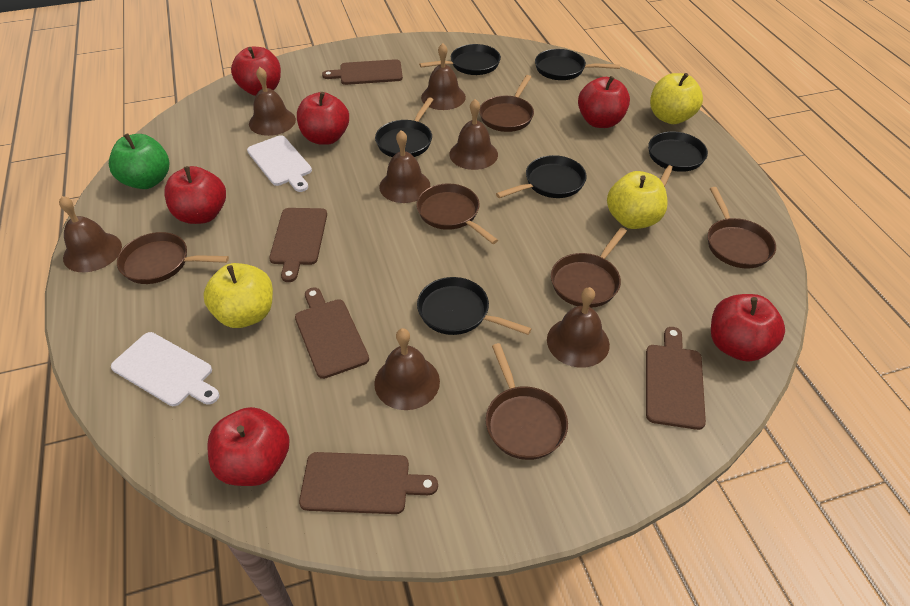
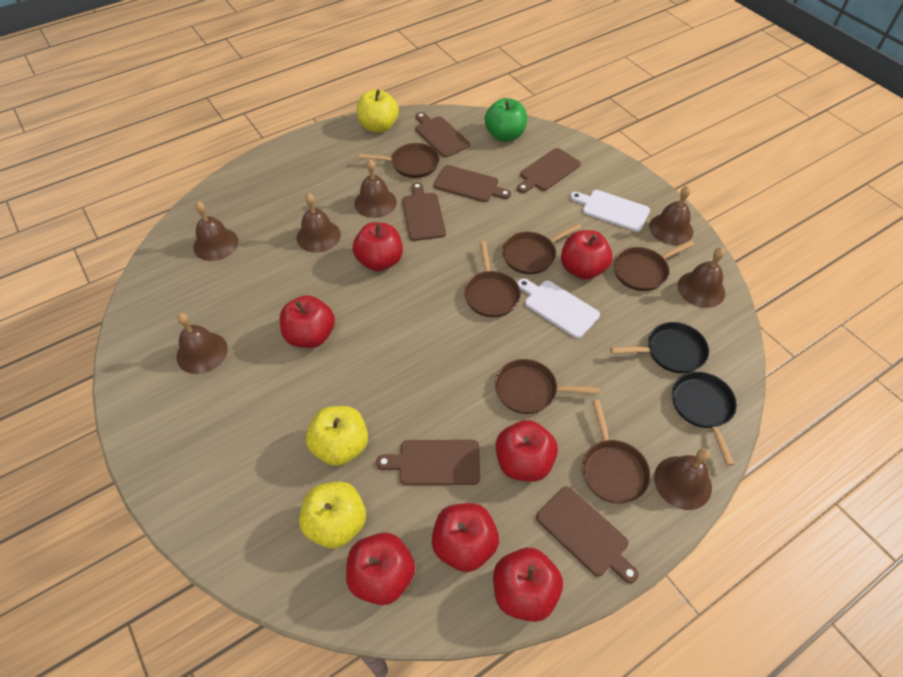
black pan: [375,97,434,157] [417,277,532,335] [419,44,501,75] [496,155,587,198] [535,49,620,80] [648,132,708,187] = 6 -> [610,322,709,373] [672,372,737,466] = 2
brown cutting board: [269,208,327,282] [295,288,369,379] [299,452,438,514] [322,59,403,85] [646,327,706,430] = 5 -> [376,440,480,485] [402,182,446,241] [415,112,470,158] [434,165,511,202] [517,148,581,193] [536,486,639,583] = 6
red apple: [164,166,226,224] [207,407,290,486] [231,47,281,96] [297,92,349,145] [578,76,630,128] [711,294,785,362] = 6 -> [280,295,335,348] [346,533,415,605] [353,222,403,271] [432,503,499,572] [493,548,563,622] [496,420,558,482] [561,230,613,280] = 7

